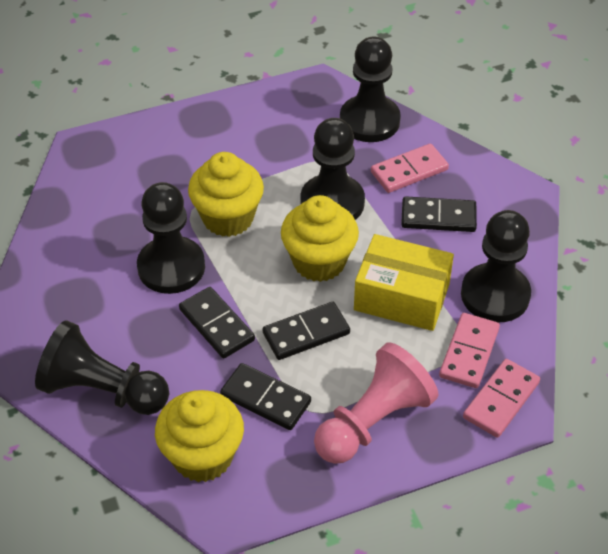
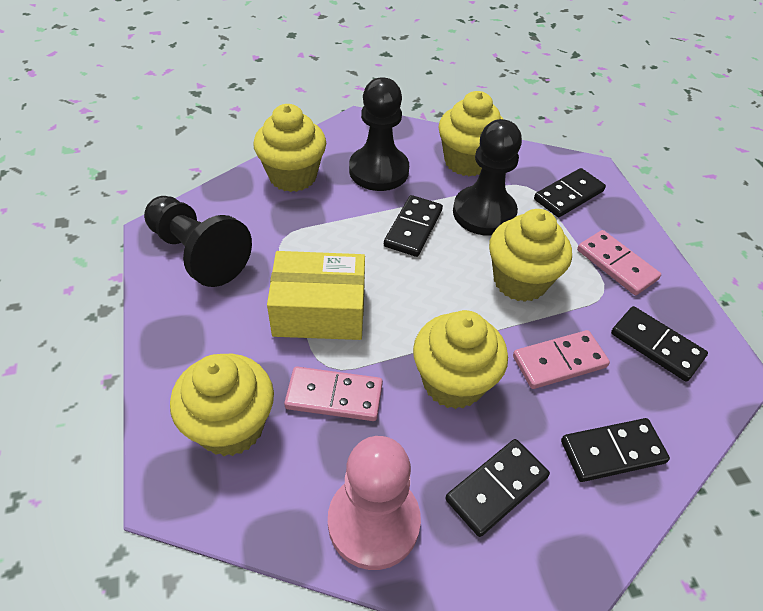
black domino: [179,287,255,358] [220,363,311,430] [263,302,350,360] [401,196,477,232] = 4 -> [384,195,443,257] [445,439,550,537] [534,168,606,217] [561,418,670,482] [611,306,708,382] = 5
black pawn: [35,320,169,415] [137,182,205,294] [300,118,365,220] [340,37,401,142] [461,210,531,322] = 5 -> [144,196,252,287] [349,77,409,191] [453,119,522,236] = 3
yellow cupcake: [155,390,244,482] [188,152,264,237] [281,195,359,282] = 3 -> [170,354,274,456] [253,104,326,192] [413,310,508,409] [438,91,503,176] [489,209,572,302] = 5

